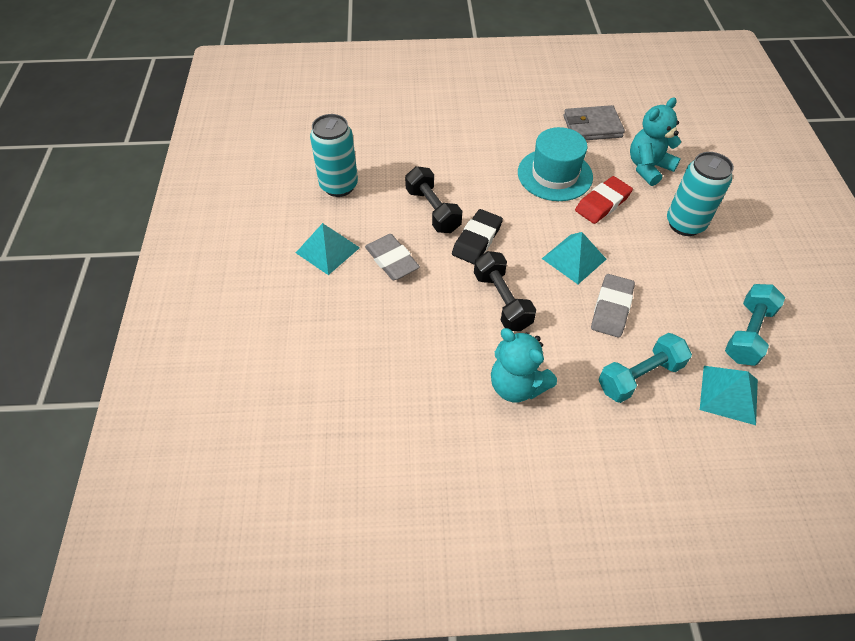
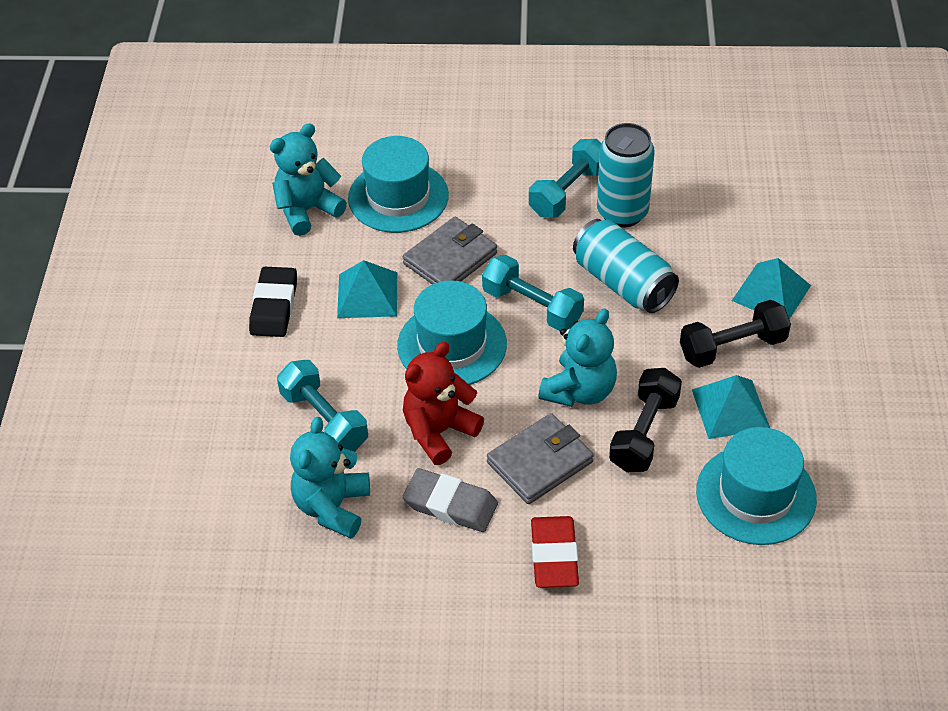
grey eraser: [365,234,420,280] [591,274,635,338] = 2 -> [402,468,498,532] = 1
grey wallet: [564,105,625,140] = 1 -> [403,217,497,284] [487,413,594,504] = 2
red teddy bear: none = 0 -> [403,342,484,465] = 1
turquoise dumbbell: [598,333,692,403] [725,284,785,366] = 2 -> [277,360,368,452] [482,254,584,331] [529,139,601,218] = 3
turquoise hat: [518,127,593,201] = 1 -> [348,136,449,233] [397,280,507,385] [696,427,817,545] = 3
turquoise teddy bear: [491,328,557,403] [630,97,681,186] = 2 -> [270,123,347,236] [290,417,370,538] [538,308,617,407] = 3

